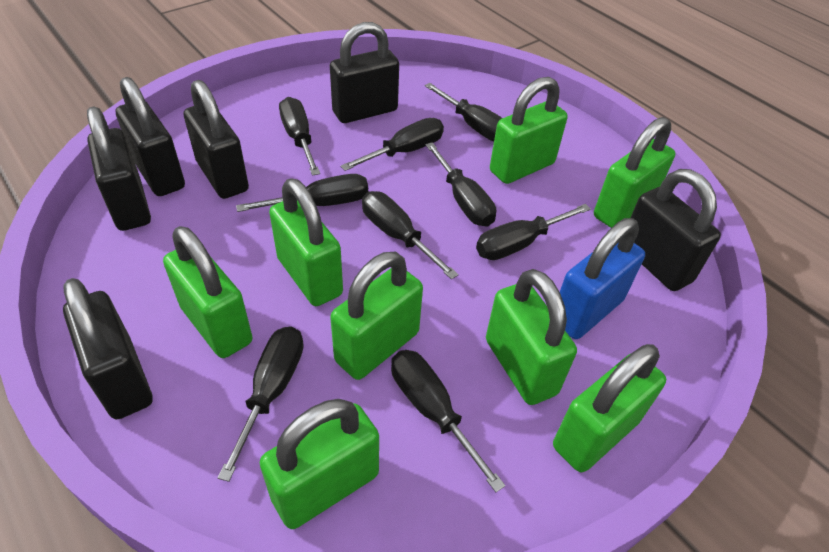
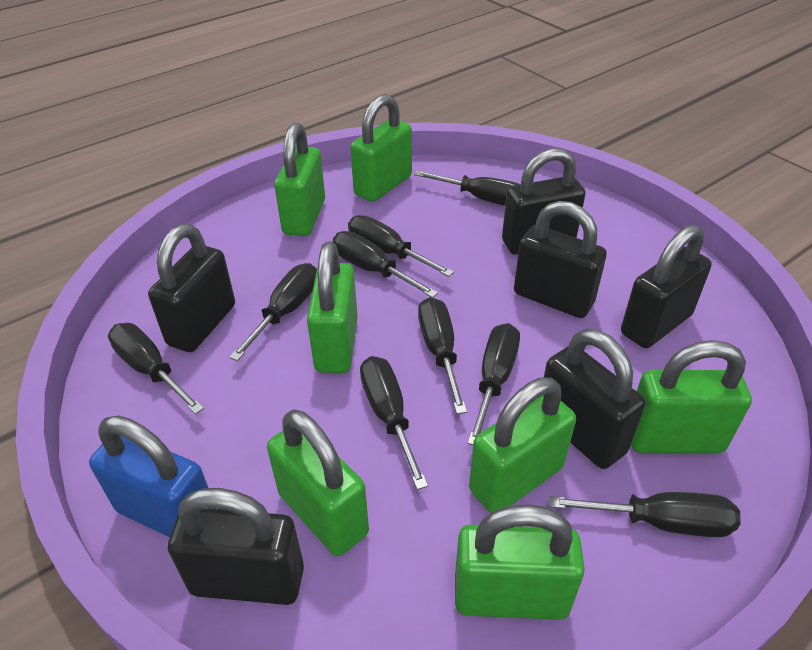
green padlock: [163,226,252,358] [260,399,379,529] [269,178,343,306] [330,251,423,380] [486,269,577,405] [490,77,568,184] [553,344,666,472] [594,117,676,228] = 8 -> [267,410,369,556] [274,123,325,236] [307,241,358,373] [350,94,412,202] [455,505,585,620] [469,377,576,513] [631,340,752,453] = 7

